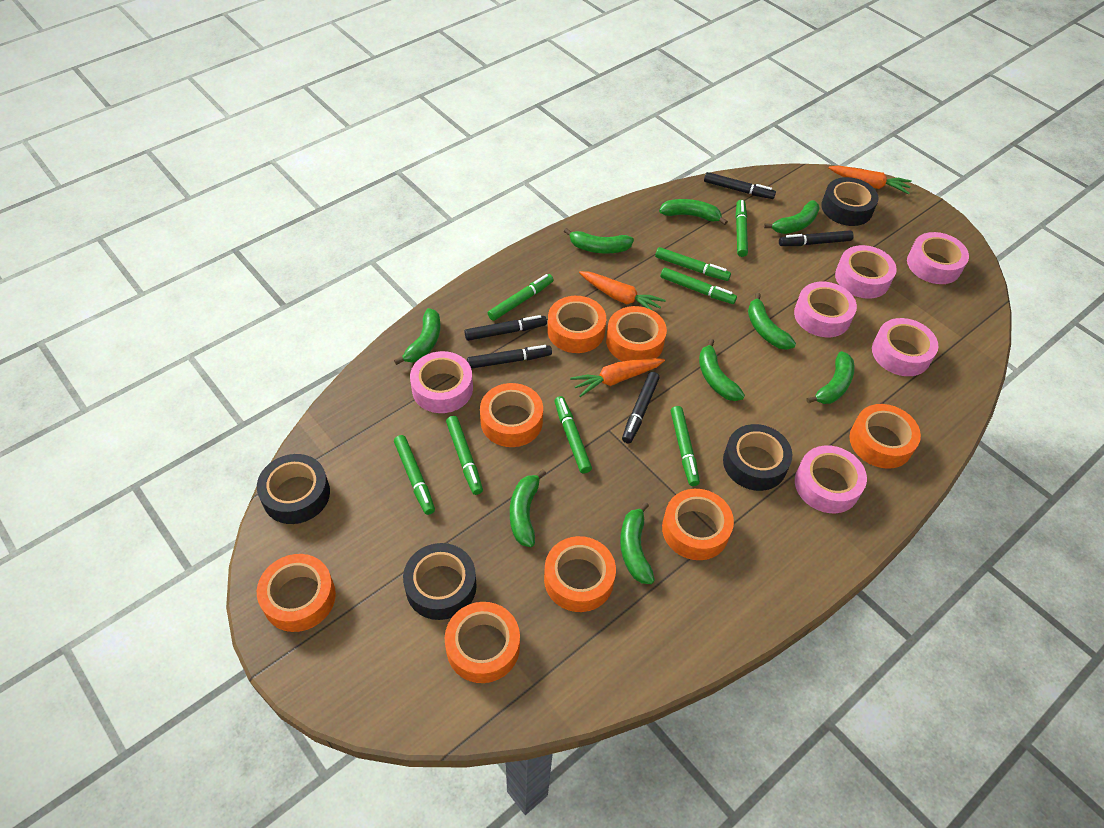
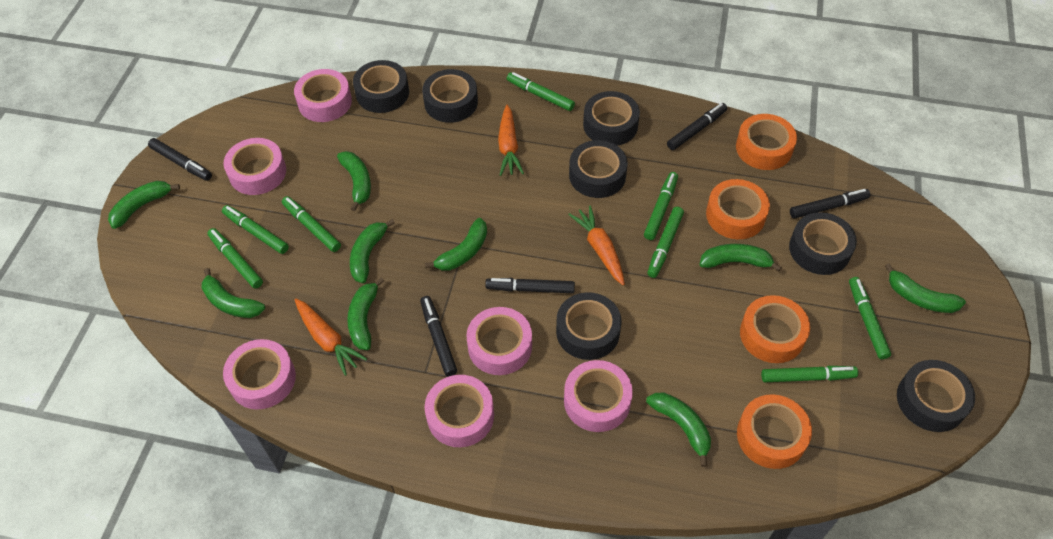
black tape: [257,454,330,524] [403,543,477,620] [723,424,792,491] [821,177,879,226] = 4 -> [353,60,409,113] [422,69,478,123] [556,292,621,360] [569,140,628,198] [583,91,640,146] [789,212,857,275] [897,360,975,432] = 7
orange tape: [257,554,336,632] [445,602,520,683] [480,383,543,447] [544,536,616,612] [547,296,606,353] [606,306,667,361] [662,489,734,560] [850,404,921,469] = 8 -> [706,179,770,239] [736,114,797,170] [737,394,812,469] [740,295,810,363] = 4

